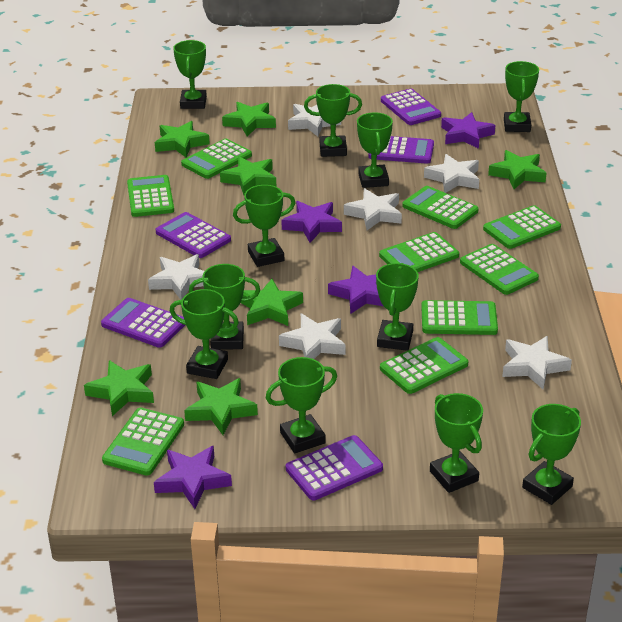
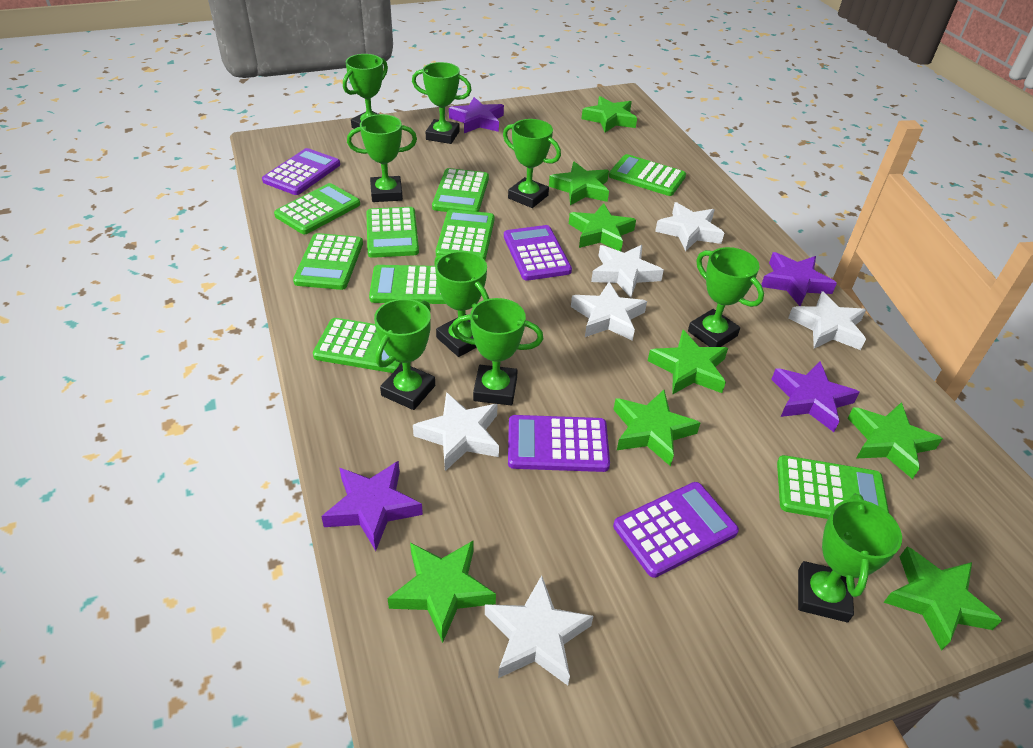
green star: [84,360,154,416] [155,121,210,158] [184,378,258,435] [220,156,276,195] [222,102,276,136] [240,279,303,326] [488,150,547,189] = 7 -> [387,540,496,643] [549,162,609,205] [569,203,636,251] [582,96,637,133] [613,390,701,466] [648,330,728,395] [848,402,943,479] [883,546,1002,651] = 8
green trophy: [170,289,239,379] [173,40,207,109] [189,264,260,350] [233,185,295,267] [266,357,337,453] [304,84,362,157] [357,112,393,188] [376,263,419,351] [430,393,483,493] [504,61,539,132] [522,404,581,505] = 11 -> [343,54,388,129] [347,114,417,202] [374,299,435,410] [412,62,471,144] [434,251,489,357] [452,298,543,405] [503,119,561,208] [688,247,764,347] [798,494,902,622] = 9
purple calculator: [101,298,185,348] [156,212,231,258] [286,435,383,500] [368,136,434,164] [381,89,441,125] = 5 -> [262,148,340,195] [504,225,572,281] [508,415,610,472] [613,482,739,578] = 4

